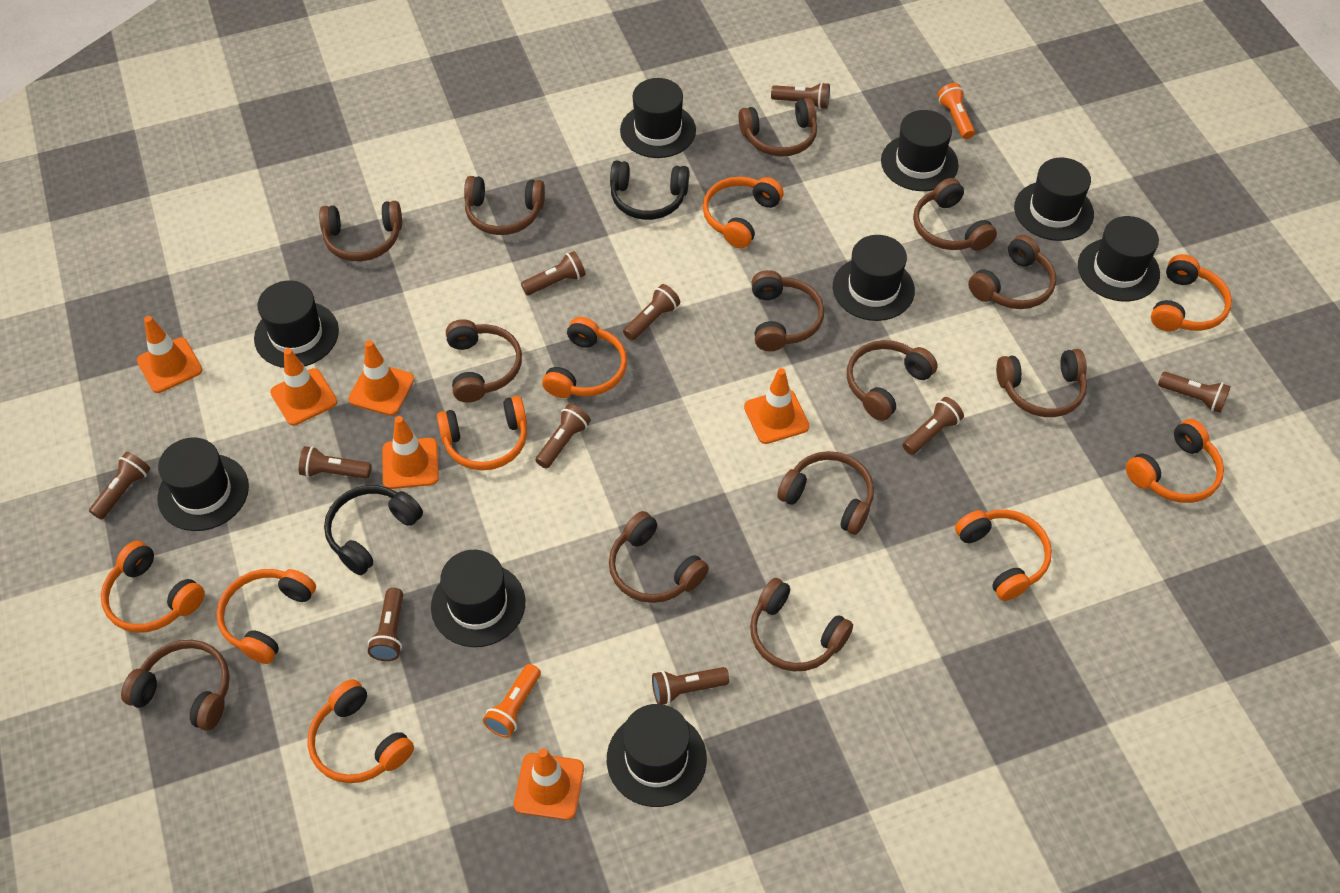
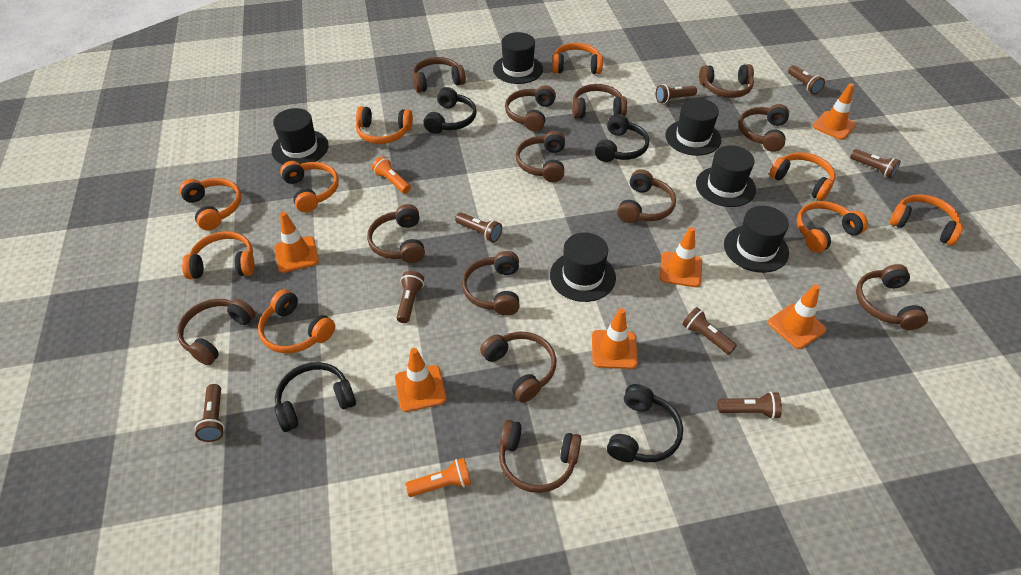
black hat: [157,437,249,531] [254,280,339,368] [431,550,525,647] [607,704,707,807] [620,78,696,158] [833,235,915,321] [881,110,959,191] [1014,158,1094,241] [1078,216,1160,301] = 9 -> [271,108,329,164] [493,32,543,84] [550,233,616,302] [665,98,721,156] [696,145,756,207] [724,206,789,273] = 6
black headphones: [324,485,423,575] [610,161,689,220] = 2 -> [275,362,356,432] [423,87,477,134] [595,114,649,162] [607,384,683,462] = 4
brown flashlight: [89,452,150,520] [299,446,371,479] [368,588,403,661] [521,251,586,295] [536,404,591,469] [623,284,680,341] [652,667,729,705] [771,82,830,109] [903,397,964,455] [1158,372,1231,413] = 10 -> [195,384,225,442] [397,271,424,323] [455,212,502,243] [656,84,697,103] [682,307,737,355] [718,392,782,419] [788,65,825,94] [850,149,901,178] = 8

